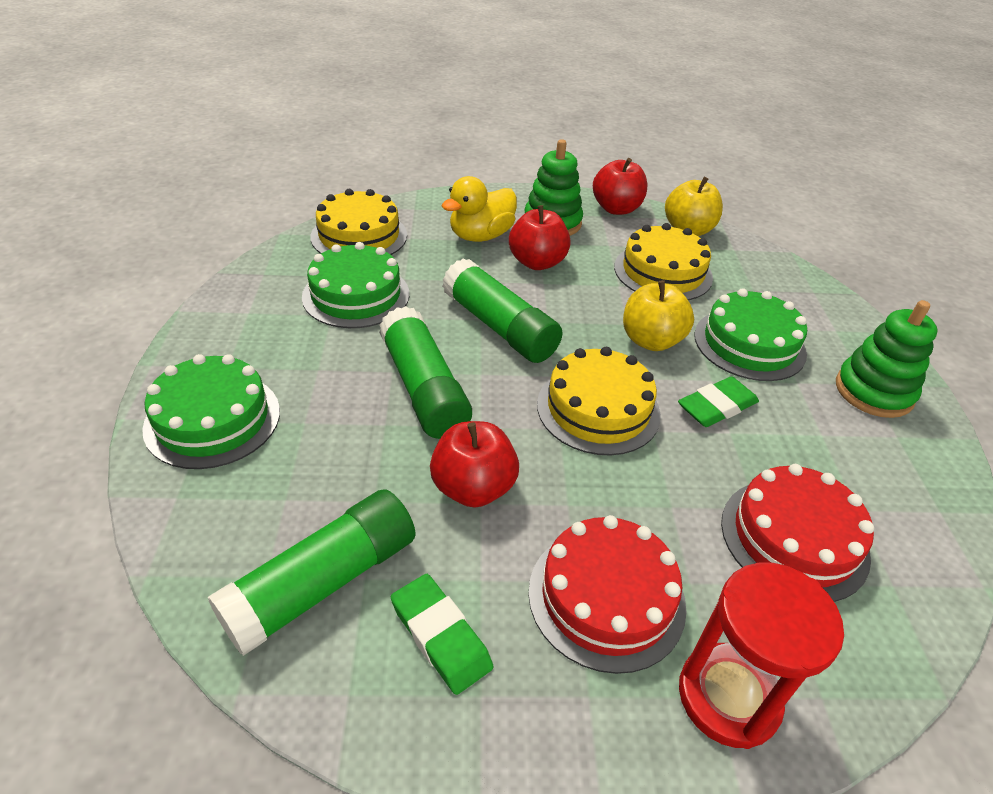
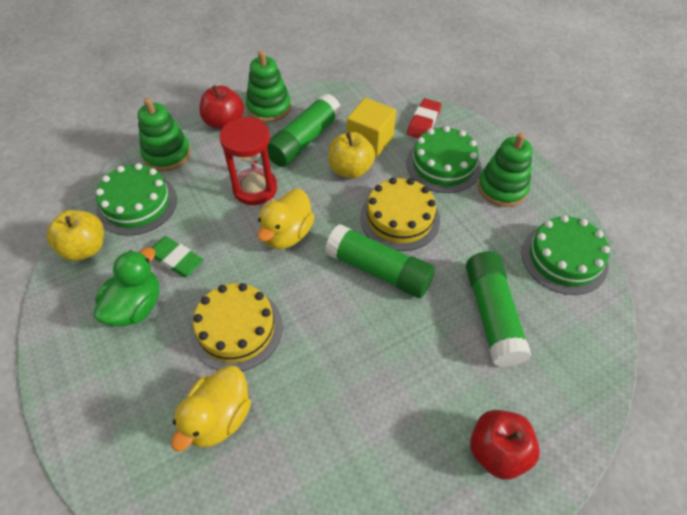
green duck: none = 0 -> [94,248,159,326] = 1
green eraser: [391,574,493,695] [678,376,759,427] = 2 -> [152,236,204,277] = 1
green stacking toy: [524,139,583,236] [836,300,937,418] = 2 -> [138,98,191,171] [246,50,291,122] [478,133,532,207] = 3
red apple: [430,421,519,508] [509,205,570,270] [593,158,647,215] = 3 -> [199,85,244,130] [470,410,540,480] = 2
red cake: [528,515,686,674] [721,464,874,602] = 2 -> none = 0
red eraser: none = 0 -> [407,98,442,138] = 1
yellow cake: [311,189,407,255] [537,347,661,456] [614,223,713,300] = 3 -> [190,283,283,371] [360,178,440,251] = 2
yellow cube: none = 0 -> [347,98,396,157] = 1
yellow duck: [442,176,517,242] = 1 -> [171,366,251,451] [257,189,315,249] = 2

